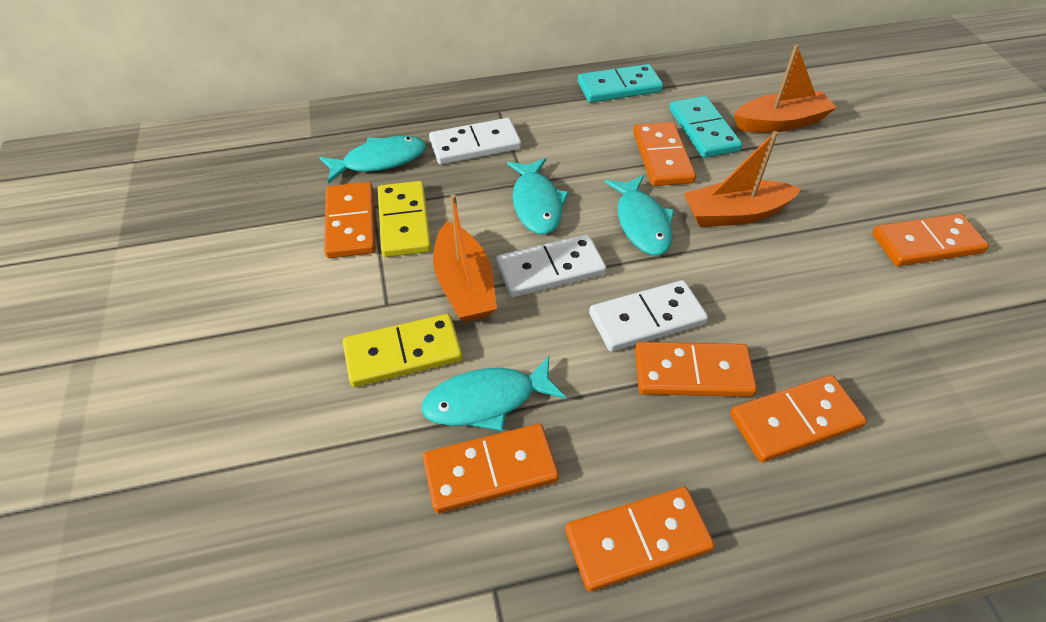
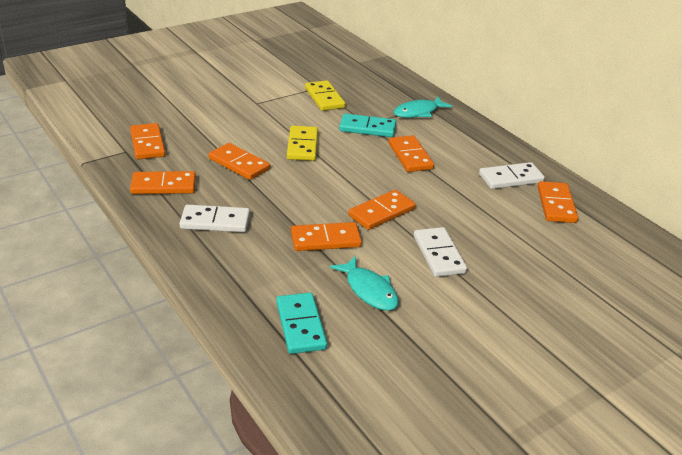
orange boat: [433,194,497,322] [684,131,802,227] [734,44,837,133] = 3 -> none = 0
turquoise fish: [319,136,426,184] [421,356,566,431] [507,158,569,235] [604,175,674,255] = 4 -> [330,256,399,311] [394,97,452,118] = 2

